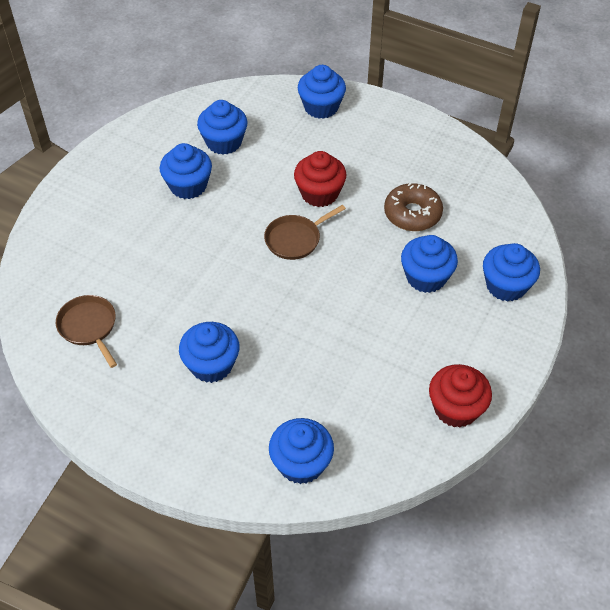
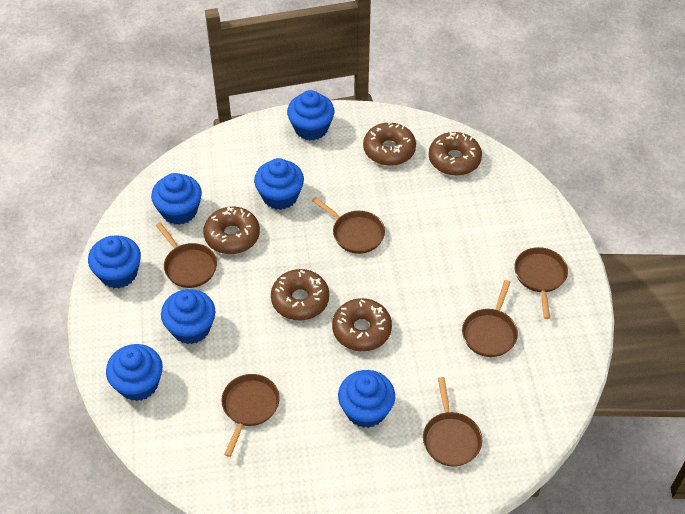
brown donut: [384,182,443,231] = 1 -> [203,207,260,254] [271,269,329,320] [332,298,392,351] [363,122,416,166] [429,132,482,176] = 5
brown pan: [56,295,117,368] [264,205,346,260] = 2 -> [156,222,217,288] [221,374,280,457] [312,197,385,254] [423,377,482,467] [462,280,518,357] [514,247,568,319] = 6
red cupcake: [294,151,347,207] [429,364,492,428] = 2 -> none = 0

